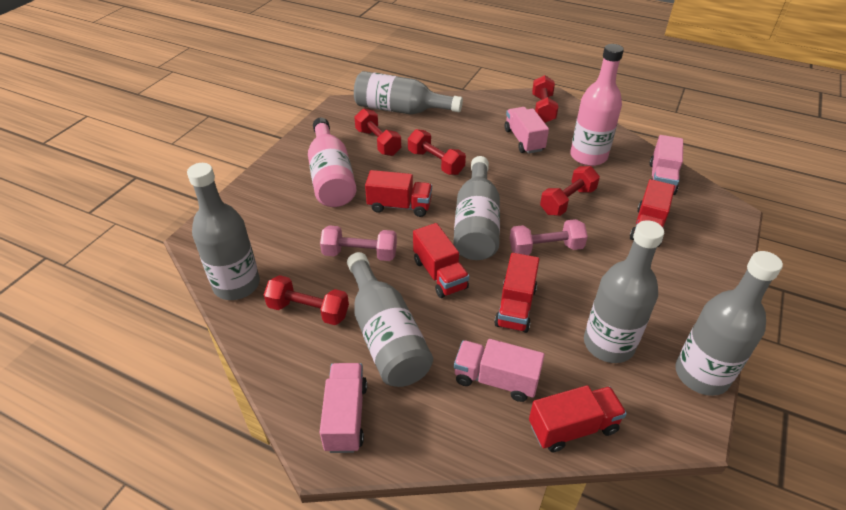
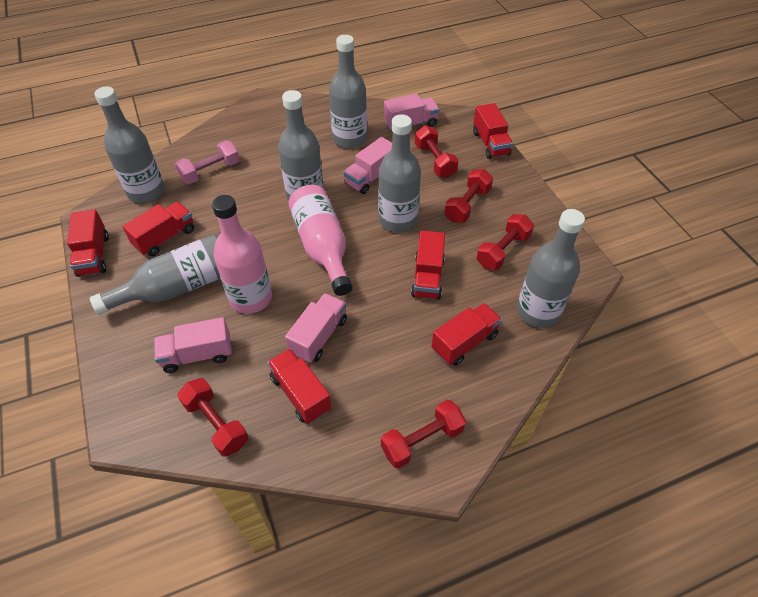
pink dumbbell: [320,225,397,261] [510,219,588,255] = 2 -> [175,141,240,184] = 1
red truck: [365,170,432,217] [413,223,469,298] [494,253,540,333] [529,385,627,452] [630,179,675,247] = 5 -> [67,209,109,277] [122,202,194,256] [267,348,332,424] [411,231,445,300] [431,303,502,366] [473,103,513,159] = 6

